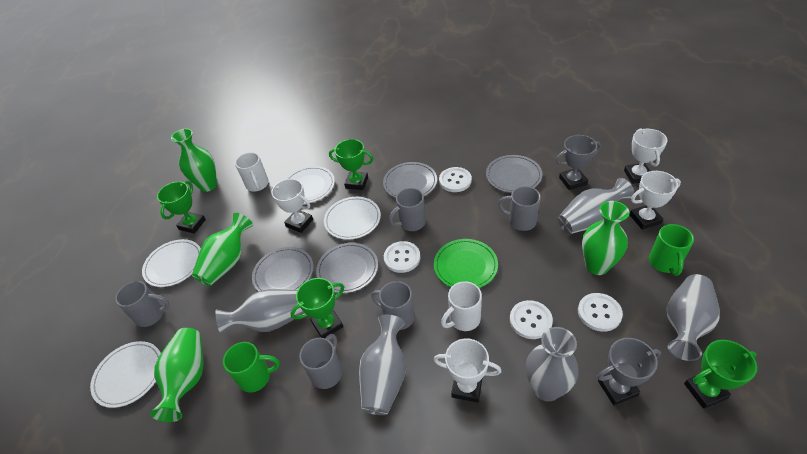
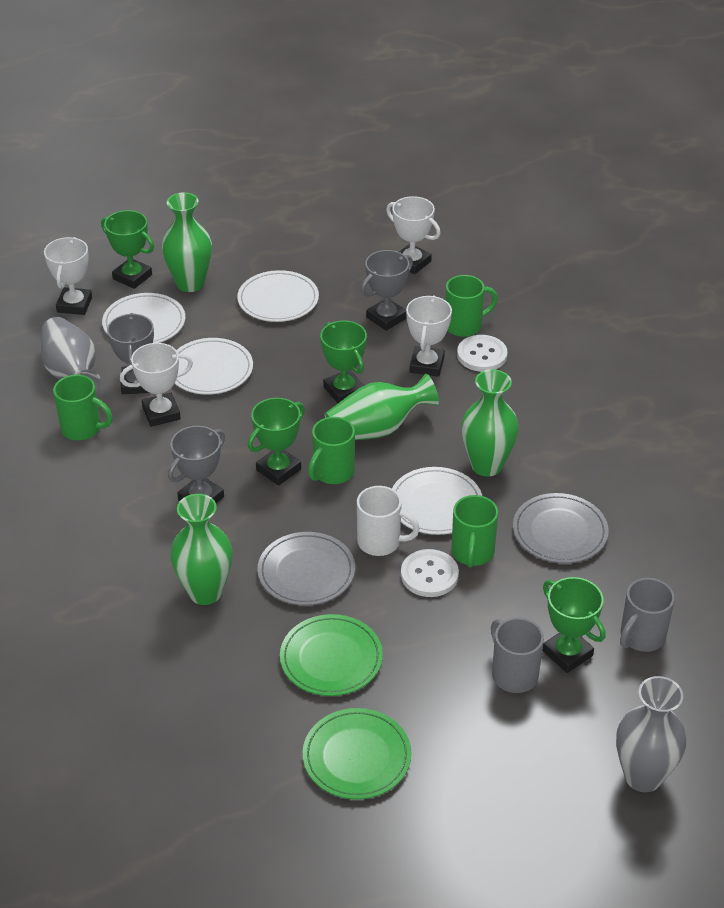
green mug: [223,342,280,393] [649,224,694,276] = 2 -> [53,375,113,440] [308,417,355,484] [445,275,498,337] [452,495,498,568] = 4
green plate: [434,239,498,288] = 1 -> [280,614,383,696] [303,708,411,799] = 2
grey mug: [115,281,170,327] [299,334,342,389] [371,281,415,330] [389,188,426,231] [498,186,541,231] = 5 -> [491,617,544,693] [620,578,675,652] = 2
grey plate: [252,247,314,291] [316,243,378,293] [383,162,437,198] [486,155,542,193] = 4 -> [257,532,355,606] [513,493,609,563] = 2
grey trophy: [556,135,601,190] [597,338,661,405] = 2 -> [107,313,154,394] [168,426,225,503] [361,250,413,331] = 3
grey vase: [215,289,305,335] [359,315,406,415] [526,327,579,402] [558,178,635,234] [667,274,720,361] = 5 -> [41,317,101,392] [616,676,686,792] = 2
white button: [384,241,420,273] [439,167,472,192] [510,300,553,339] [578,293,623,332] = 4 -> [401,549,459,597] [457,335,507,372] = 2
white mug: [235,152,269,192] [441,281,482,331] = 2 -> [357,486,420,556] = 1

